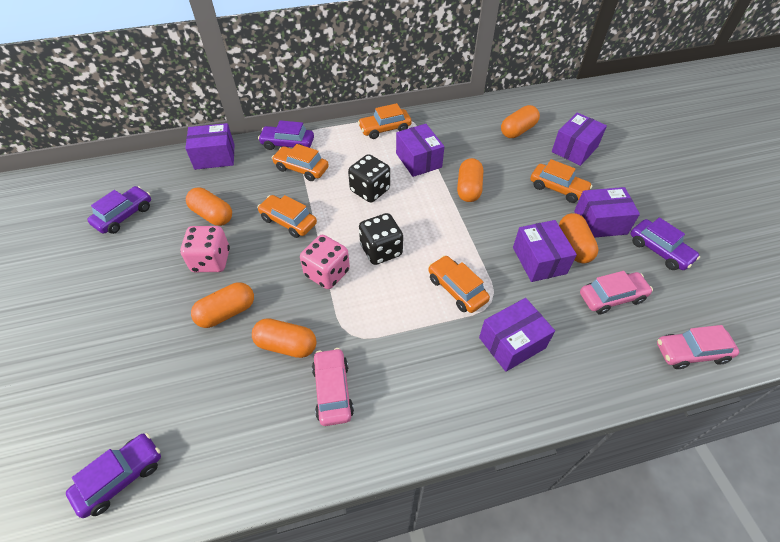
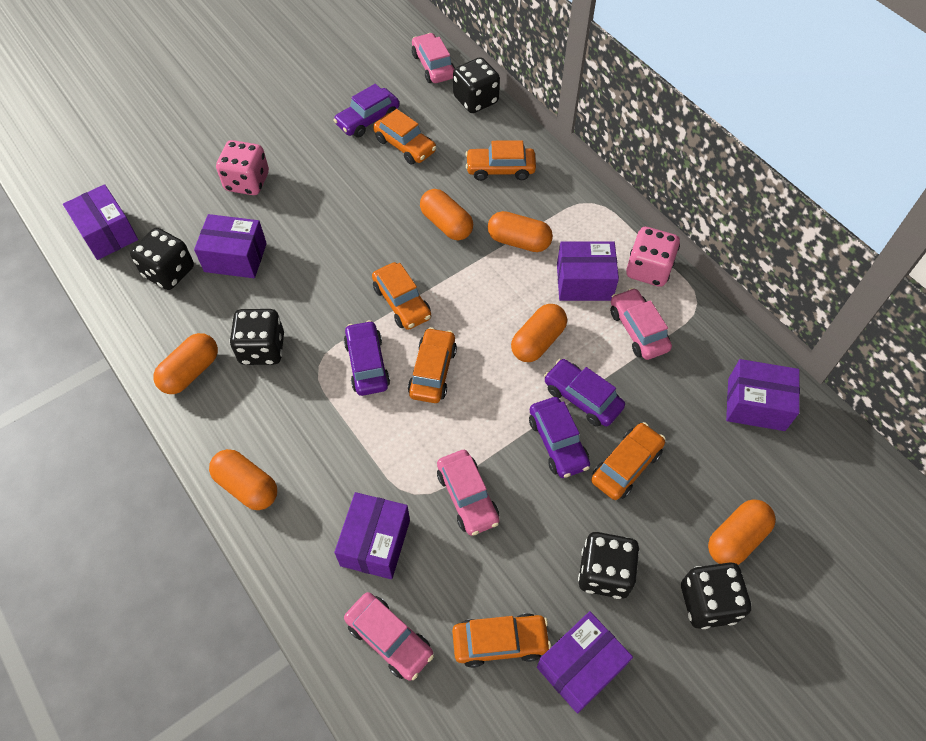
black dice: [348,154,390,202] [359,213,403,265] = 2 -> [130,228,194,290] [229,309,284,365] [453,57,500,113] [578,532,640,599] [681,563,752,629] = 5
orange car: [257,195,317,238] [272,144,329,181] [358,103,412,139] [428,255,490,313] [530,159,592,203] = 5 -> [372,262,431,330] [373,109,437,164] [408,327,457,403] [452,613,551,668] [465,140,536,181] [591,422,666,500] = 6
pink car: [312,348,354,426] [580,271,653,315] [657,325,739,369] = 3 -> [344,592,434,681] [412,33,455,83] [437,450,499,536] [610,288,672,360] = 4

